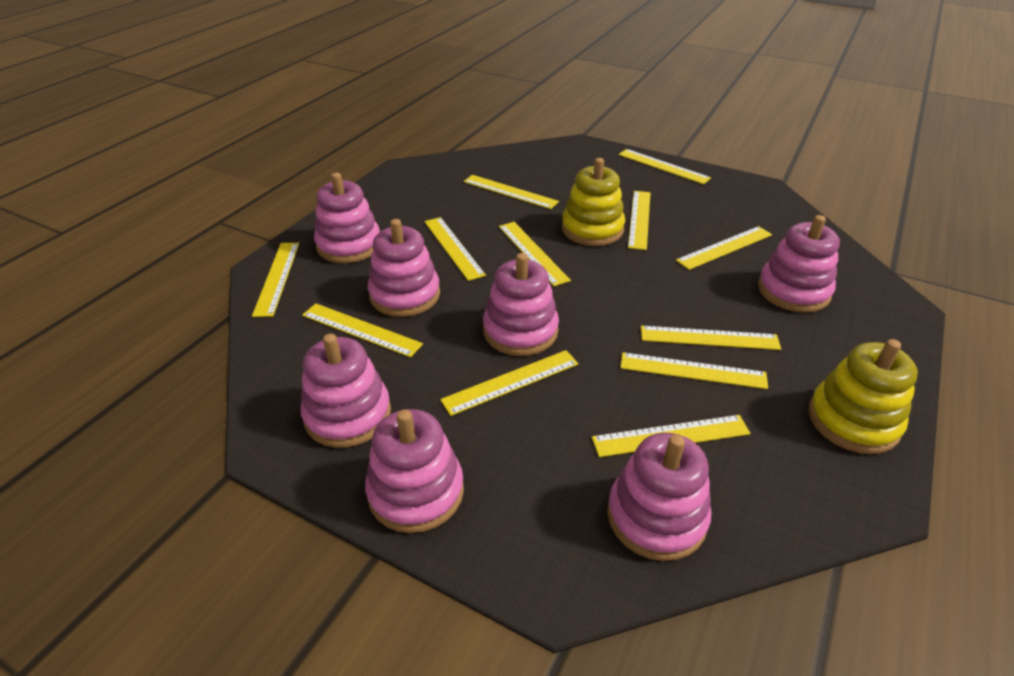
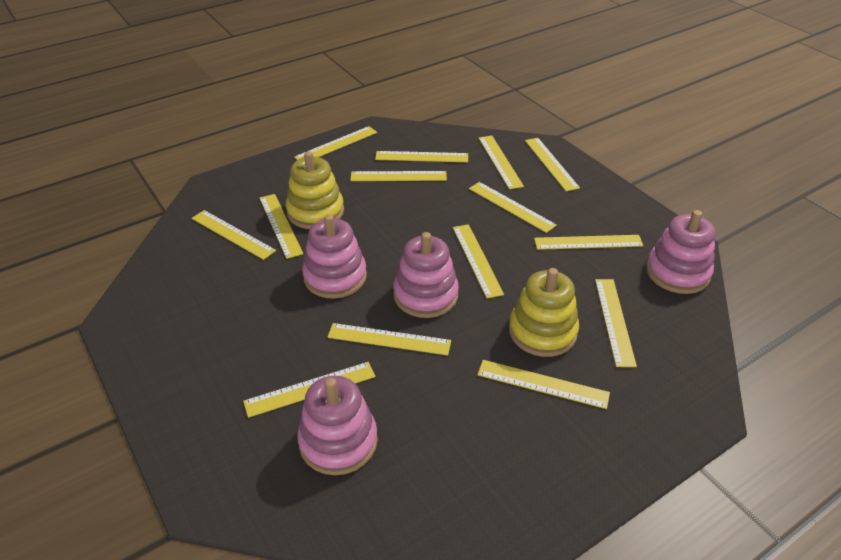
pink stacking toy: [301,334,391,448] [314,172,380,263] [365,409,464,533] [368,219,440,317] [483,253,559,356] [607,433,712,561] [758,215,840,313] = 7 -> [297,376,378,475] [302,214,367,299] [393,232,459,318] [646,210,715,294] = 4
yellow ruler: [252,243,299,317] [302,303,423,358] [424,217,486,281] [440,350,578,416] [463,175,559,209] [499,222,571,286] [592,415,751,457] [619,149,711,184] [620,352,768,389] [628,191,650,250] [641,326,781,350] [676,226,772,270] = 12 -> [192,210,276,260] [243,362,375,418] [260,194,303,259] [294,126,377,160] [327,323,451,356] [350,171,447,181] [375,151,468,162] [453,224,504,298] [469,182,557,233] [477,360,610,409] [479,136,524,189] [525,138,580,191] [534,235,643,250] [595,279,637,367] = 14

